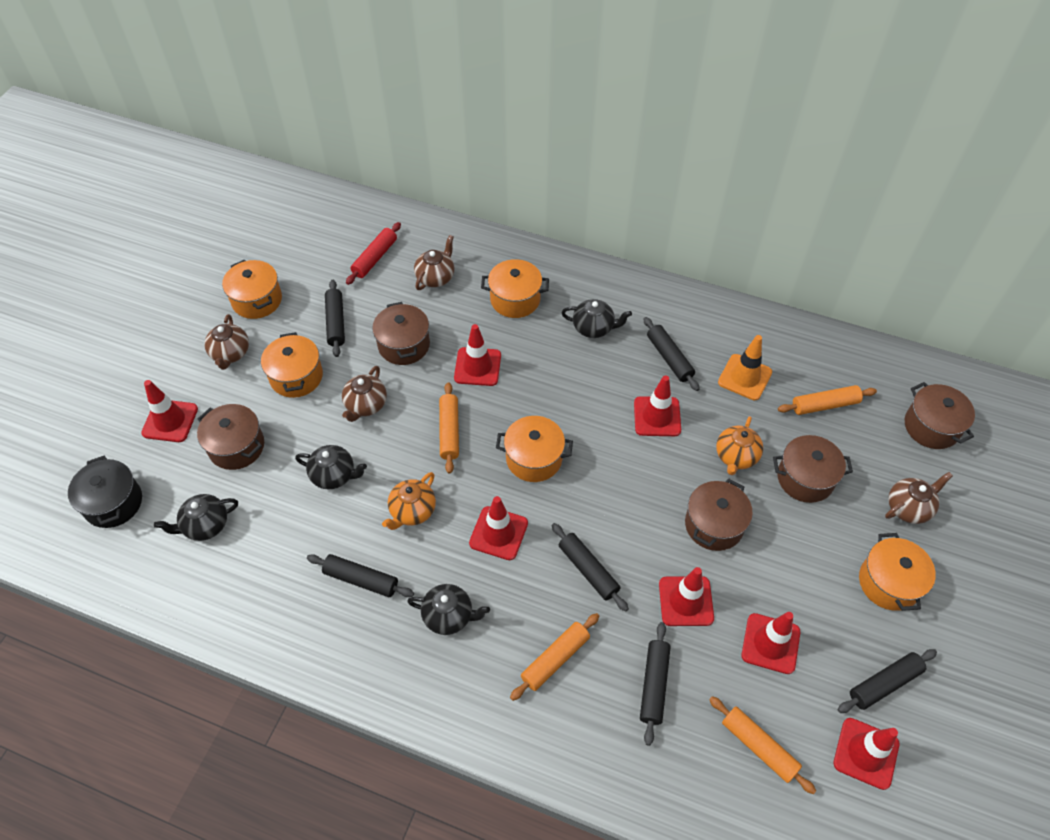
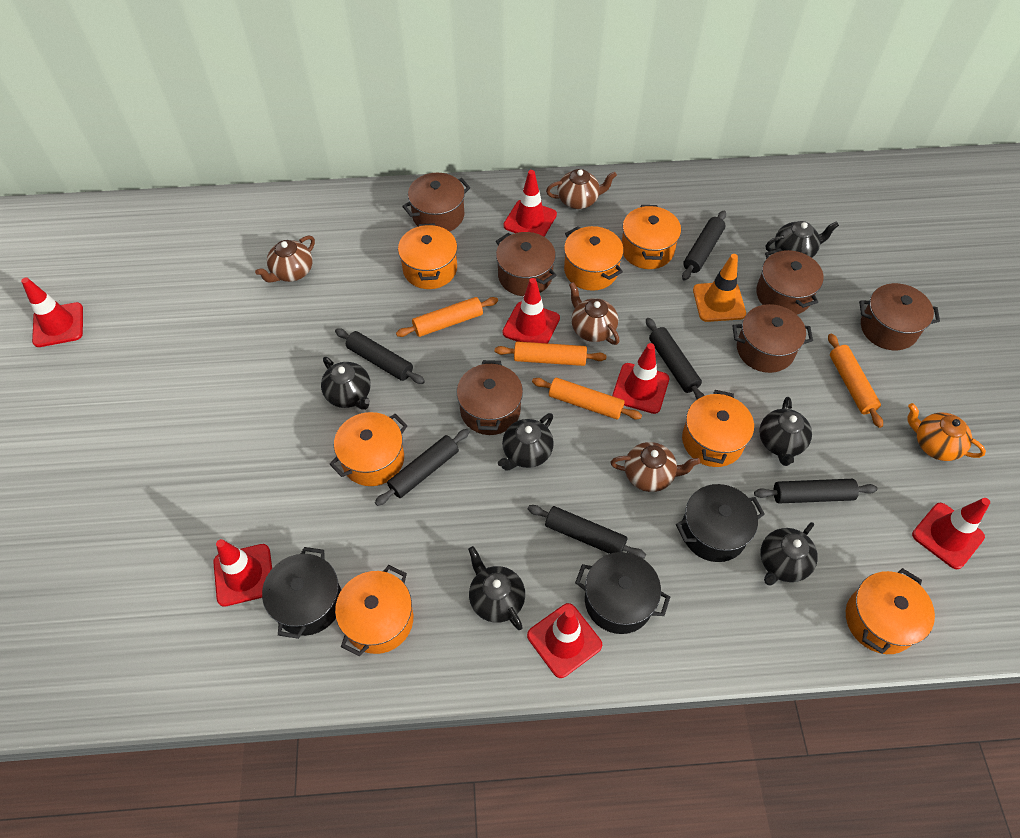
black pot: [68,456,142,528] = 1 -> [262,547,341,639] [575,552,670,634] [676,484,765,562] = 3
black teapot: [154,494,238,541] [295,445,367,489] [407,584,490,635] [562,299,632,338] = 4 -> [321,357,371,410] [468,546,525,630] [498,413,554,470] [759,397,812,466] [760,522,818,585] [766,221,839,258] = 6
brown pot: [197,404,264,470] [372,302,430,365] [685,478,753,551] [773,435,853,503] [905,382,975,449] = 5 -> [402,173,470,232] [457,360,523,435] [496,232,557,296] [732,304,813,373] [756,248,824,315] [859,283,940,350] = 6
orange pot: [222,260,282,319] [261,332,323,398] [481,259,549,318] [496,416,573,482] [859,533,936,611] = 5 -> [329,412,408,486] [335,565,413,657] [398,223,457,289] [564,226,624,291] [622,205,681,269] [682,390,754,467] [846,568,935,654] = 7
orange teapot: [382,472,436,530] [716,416,763,475] = 2 -> [907,403,986,461] = 1
red rolling pin: [346,222,401,285] = 1 -> none = 0

